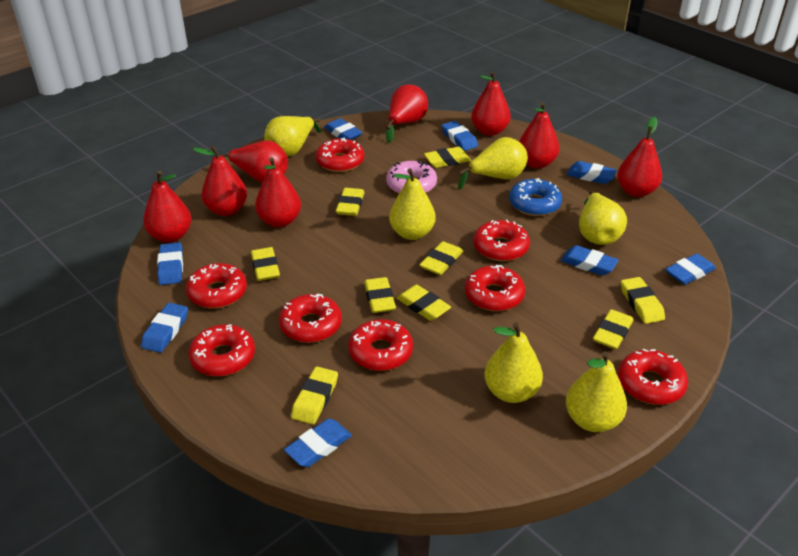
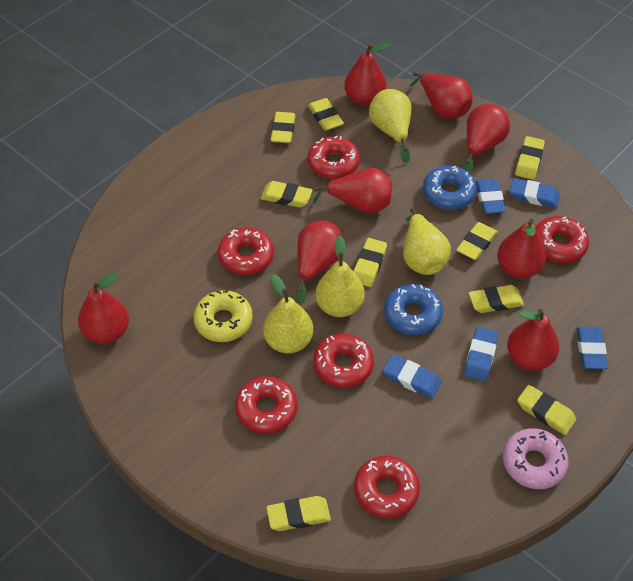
blue donut: [509,178,562,216] = 1 -> [384,284,443,335] [423,165,477,210] = 2
blue eraser: [141,303,188,353] [157,242,183,285] [284,419,352,467] [324,118,363,140] [441,121,478,151] [561,245,619,276] [567,161,617,184] [665,253,716,285] = 8 -> [383,355,442,398] [464,327,499,381] [476,179,506,214] [510,178,560,208] [577,327,608,369] = 5
red donut: [186,263,247,309] [189,324,255,377] [279,293,342,343] [315,138,365,172] [348,319,413,371] [465,265,525,311] [473,220,530,261] [618,348,688,405] = 8 -> [218,227,274,275] [235,376,298,434] [307,135,360,179] [313,333,374,388] [354,455,420,518] [536,216,589,263] = 6
yellow donut: none = 0 -> [194,290,253,342] = 1
yellow pear: [264,116,321,156] [389,168,436,240] [458,137,528,190] [484,322,543,403] [566,351,627,432] [579,191,627,245] = 6 -> [263,274,314,353] [315,235,365,317] [369,89,411,163] [403,208,451,275] = 4

